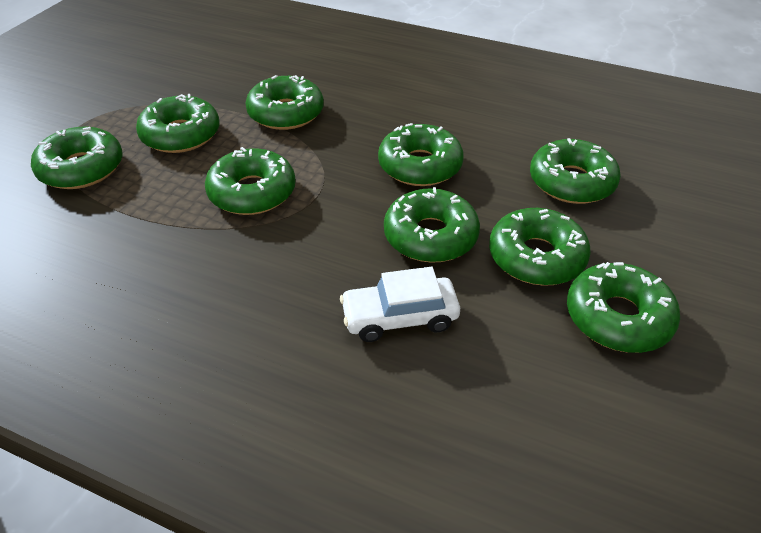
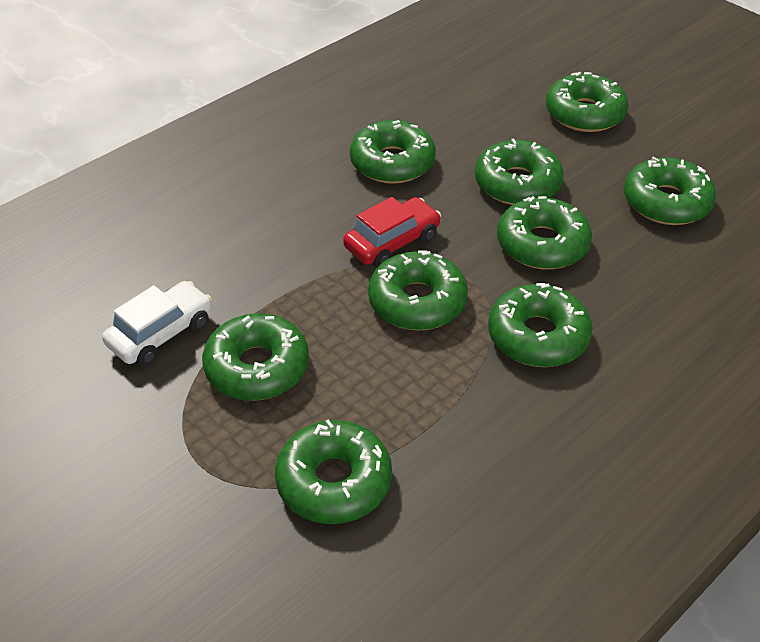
red car: none = 0 -> [343,197,441,268] = 1

